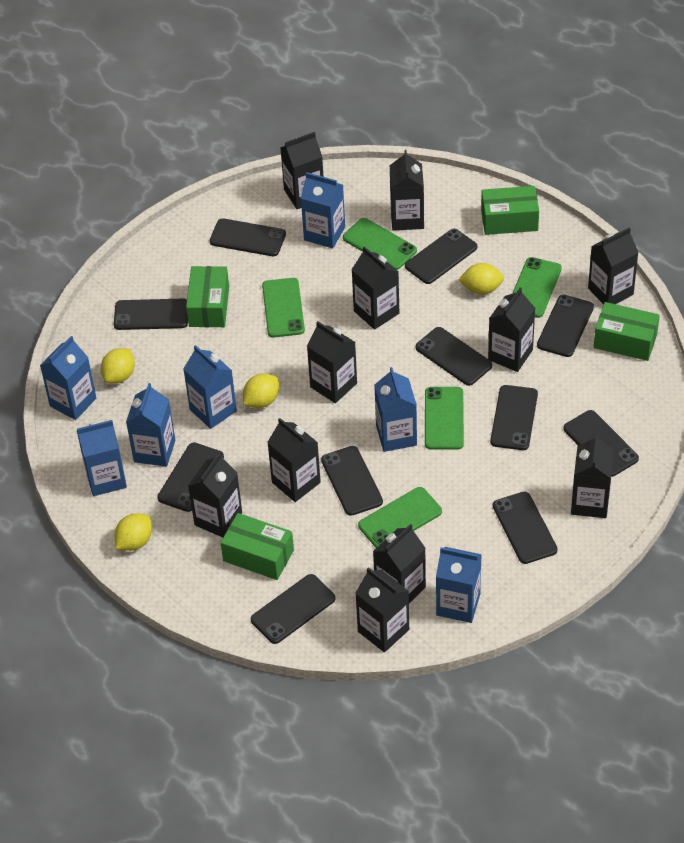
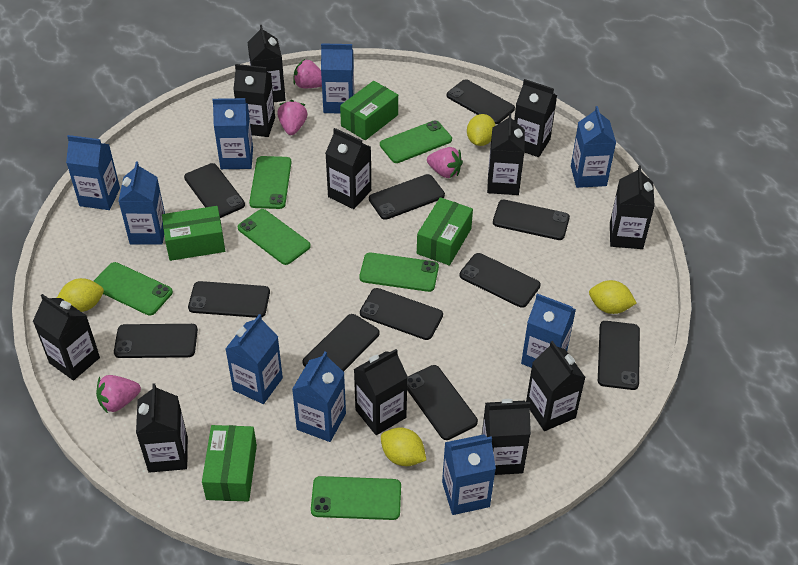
blue carton: [40,336,96,420] [77,420,127,496] [126,383,175,467] [183,345,237,429] [301,172,345,248] [374,367,417,452] [436,547,482,623] = 7 -> [66,135,120,210] [118,161,165,244] [212,98,253,169] [225,314,283,404] [292,352,346,442] [321,43,354,113] [442,434,496,515] [521,294,576,368] [571,106,616,188] = 9
green phone: [262,278,305,337] [343,218,417,270] [358,487,442,548] [425,387,464,450] [512,257,562,318] = 5 -> [94,262,173,316] [238,209,311,265] [249,156,292,209] [311,476,401,520] [359,253,439,292] [380,120,452,163] = 6
pink strawberry: none = 0 -> [96,375,141,413] [277,100,307,135] [293,59,322,88] [427,147,463,178] = 4

